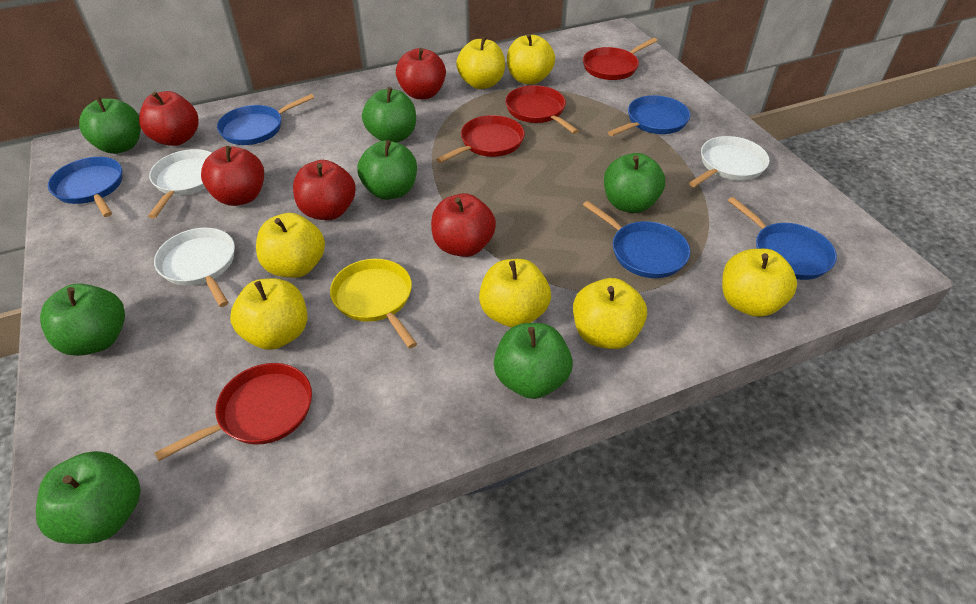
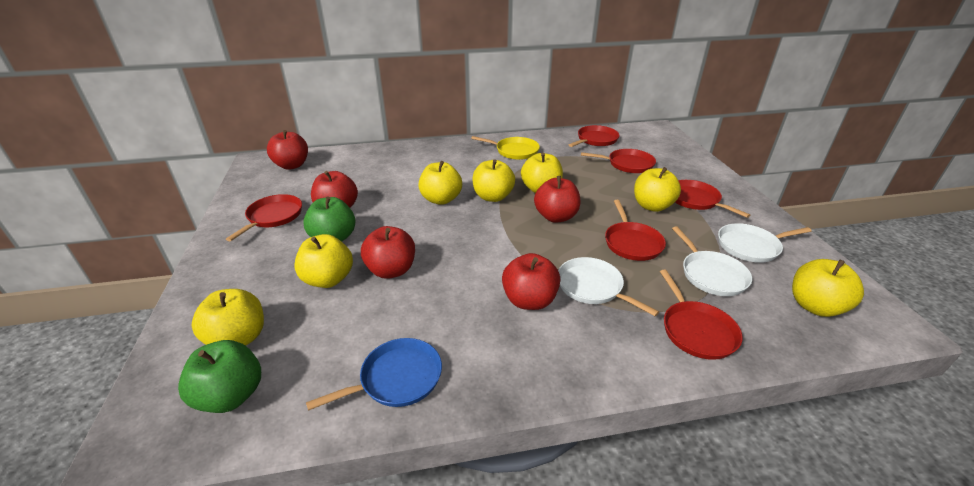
blue pan: [48,157,122,217] [217,94,314,145] [583,201,690,278] [608,95,690,136] [728,197,837,280] = 5 -> [306,338,442,411] = 1
green apple: [36,451,141,544] [40,283,125,356] [79,96,141,154] [357,140,417,200] [362,87,416,142] [494,323,573,399] [604,153,665,213] = 7 -> [178,340,261,413] [303,197,356,242] = 2
red pan: [154,363,312,461] [436,115,525,163] [505,85,579,134] [583,38,657,80] = 4 -> [226,194,302,241] [569,125,620,147] [581,149,656,173] [605,200,666,261] [660,269,743,360] [675,180,750,218] = 6

